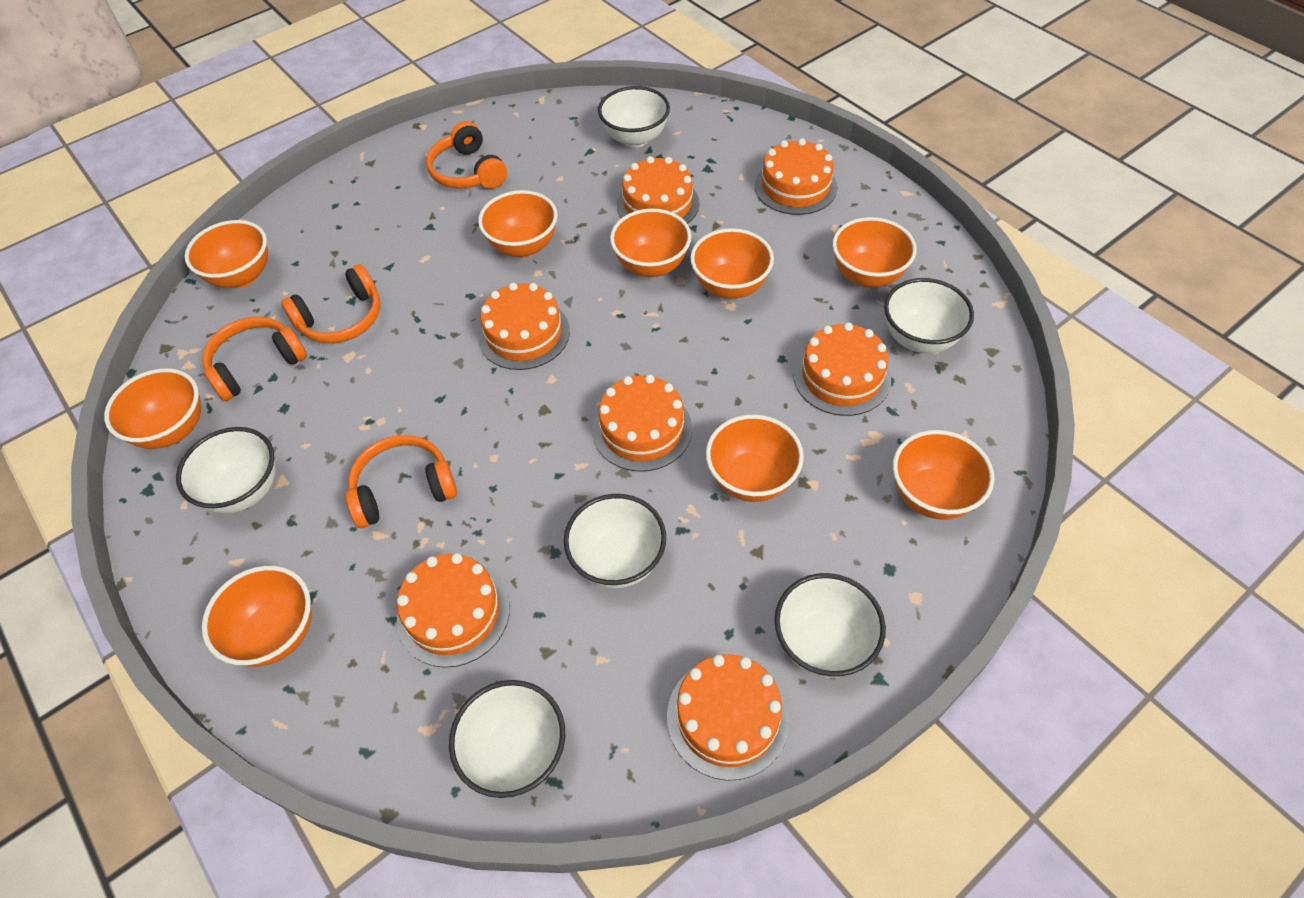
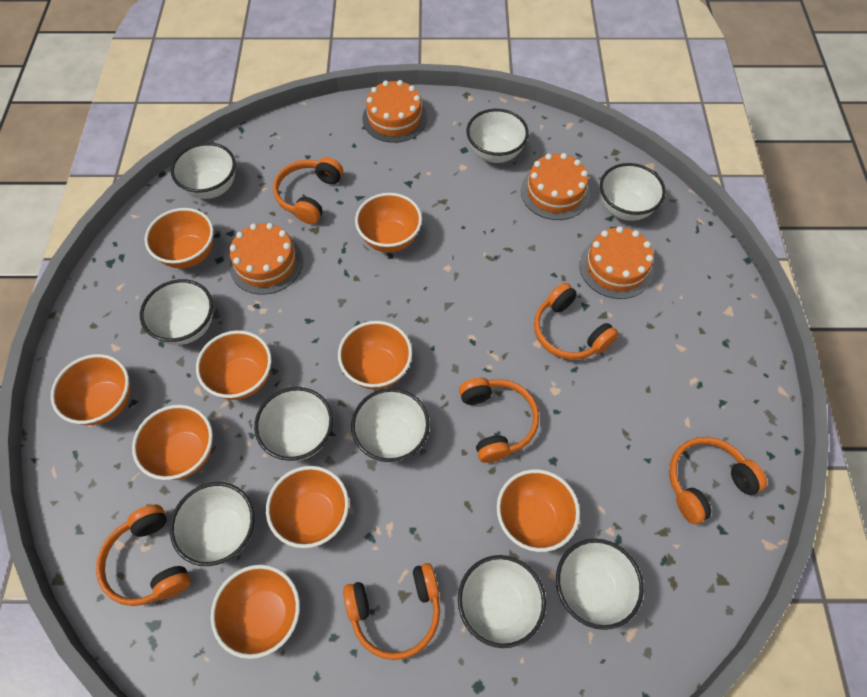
orange cake: [397,553,510,668] [478,283,570,370] [593,375,692,472] [617,156,700,224] [667,654,789,781] [755,138,837,215] [793,322,891,416] = 7 -> [229,223,303,295] [362,80,427,143] [521,153,590,220] [580,226,654,299] = 4
orange headphones: [203,317,307,401] [281,264,380,343] [346,435,457,528] [426,121,507,189] = 4 -> [96,504,191,606] [273,157,343,224] [343,563,440,660] [459,377,539,463] [534,283,619,360] [669,437,767,524] = 6
white bowl: [176,427,276,513] [449,680,565,798] [564,494,666,589] [598,86,670,148] [775,573,886,678] [884,278,974,353] = 6 -> [140,279,213,345] [170,482,254,566] [171,142,236,199] [254,387,333,461] [351,388,430,462] [458,555,546,648] [466,109,529,163] [556,539,644,630] [600,163,666,221] = 9

